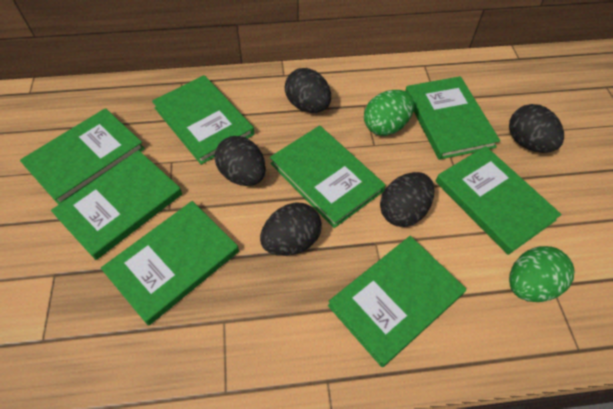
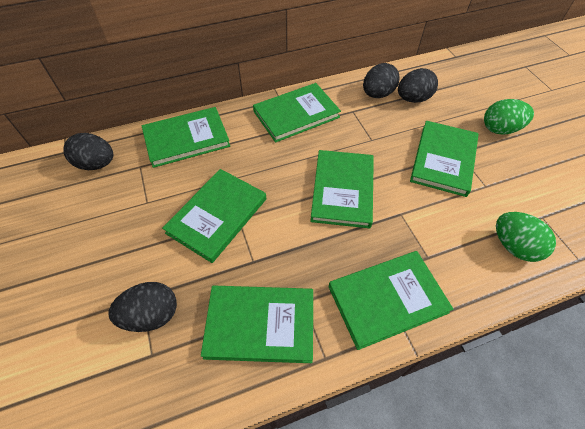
black egg: [215,136,266,186] [260,202,322,256] [285,68,331,113] [380,172,434,227] [509,104,564,153] = 5 -> [63,133,113,170] [108,282,177,332] [363,63,400,98] [398,68,438,103] = 4
green book: [20,108,145,205] [51,150,182,260] [101,201,239,326] [152,75,254,165] [270,125,386,228] [328,236,466,367] [405,76,500,160] [435,146,562,255] = 8 -> [142,107,230,168] [162,169,266,263] [201,286,313,363] [253,83,341,143] [310,150,374,228] [329,251,453,350] [410,121,479,197] = 7

